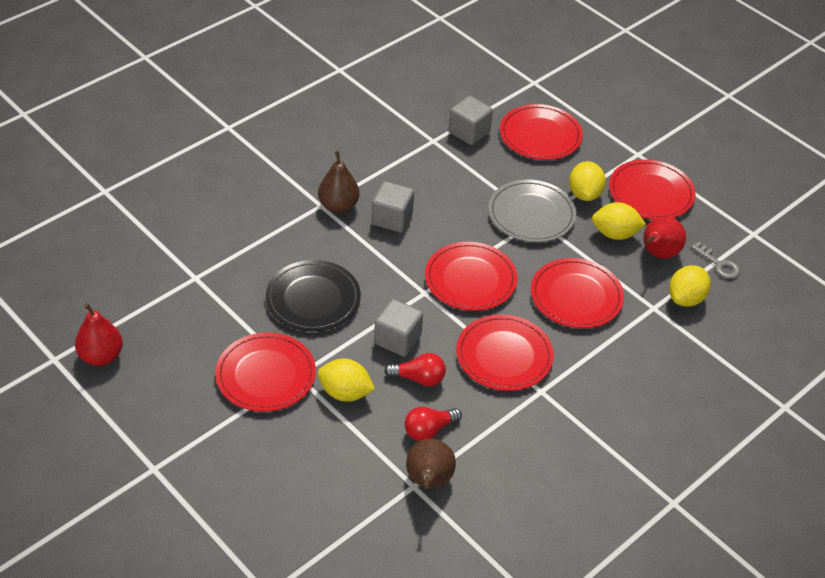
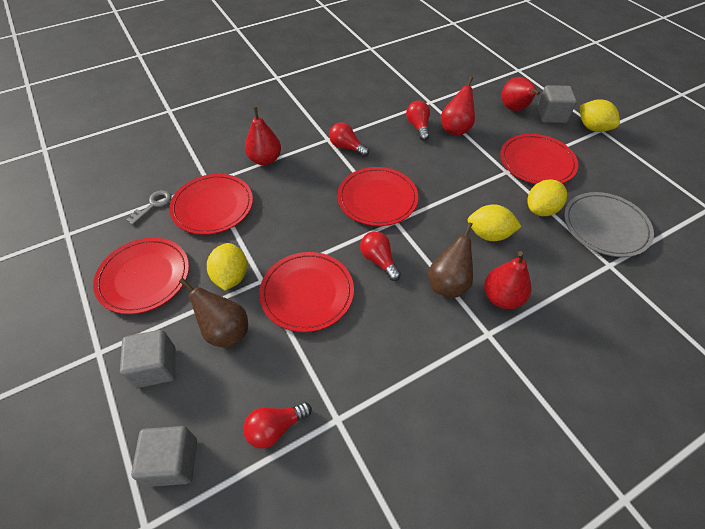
black plate: [266,260,361,331] = 1 -> none = 0
red light bulb: [384,353,446,386] [405,407,462,441] = 2 -> [243,402,312,449] [329,122,369,157] [360,231,401,281] [406,101,430,141] = 4
red pear: [75,303,123,366] [643,216,686,259] = 2 -> [245,107,281,165] [441,76,475,136] [484,251,531,309] [501,77,540,111] = 4
red plate: [215,332,316,412] [425,242,517,311] [456,314,554,391] [500,104,583,160] [531,258,624,328] [609,159,696,220] = 6 -> [93,238,189,314] [169,174,253,235] [259,252,354,332] [337,167,418,226] [500,134,578,184] = 5

